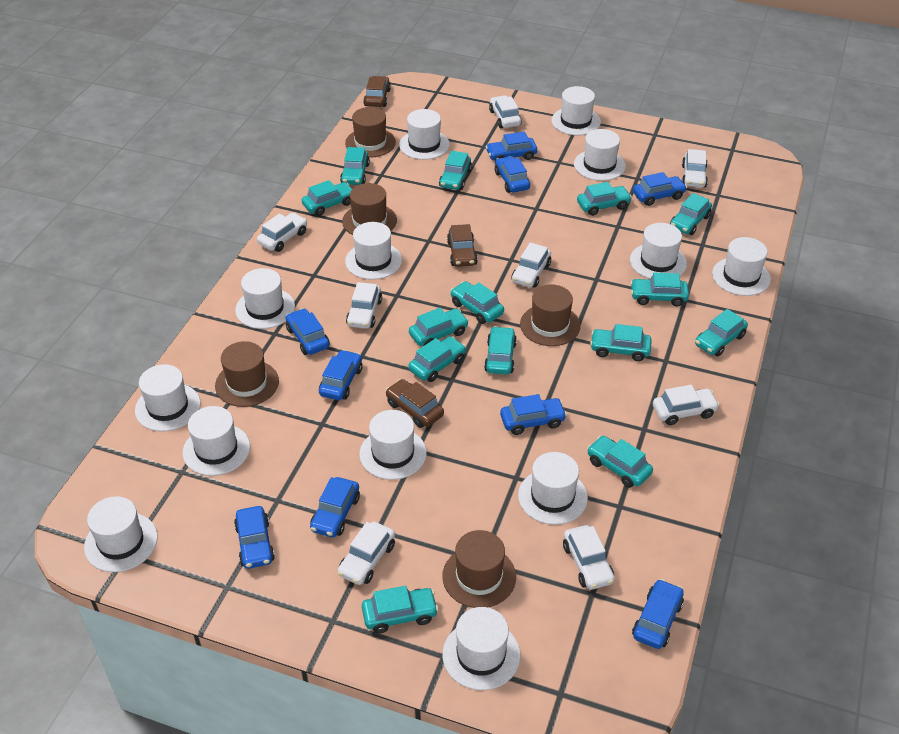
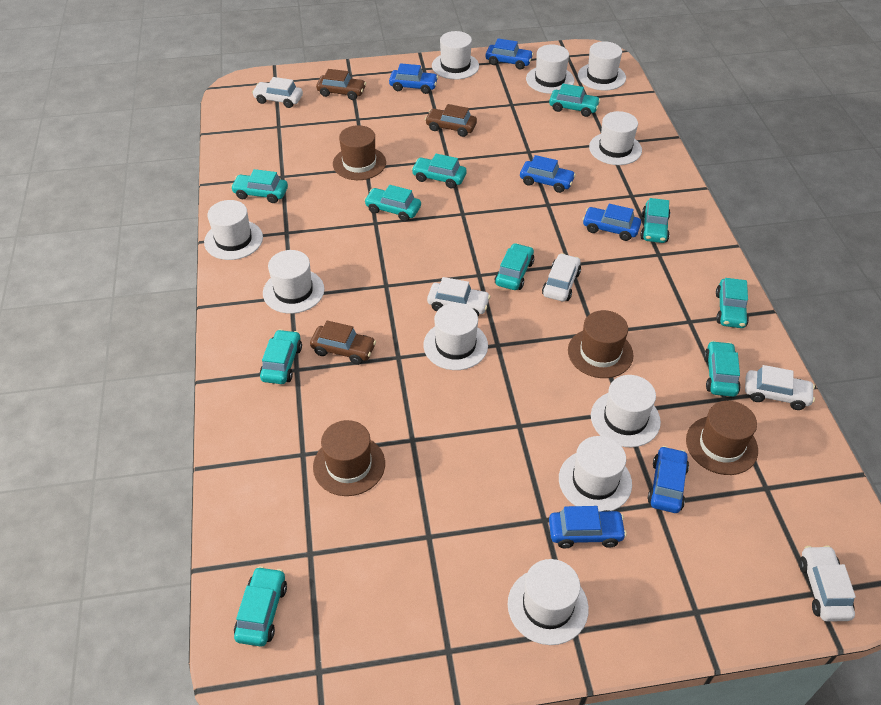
blue car: [234,506,275,569] [286,308,330,355] [310,477,360,537] [319,350,363,400] [486,132,537,161] [495,156,530,193] [500,394,567,435] [632,579,684,649] [633,172,687,206] = 9 -> [389,63,438,94] [486,38,534,70] [520,155,576,193] [549,506,627,548] [582,204,641,241] [648,446,689,513] = 6
brown hat: [215,341,279,407] [342,183,397,235] [345,107,396,158] [442,530,516,608] [520,284,580,346] = 5 -> [313,420,385,496] [333,125,386,180] [568,310,634,378] [686,401,758,475] = 4
turquoise car: [302,180,352,216] [340,147,370,185] [362,586,439,634] [408,336,466,382] [409,308,469,346] [439,151,472,190] [450,281,504,324] [484,326,517,375] [577,182,632,216] [587,436,653,488] [590,324,652,361] [630,273,689,307] [670,193,712,235] [695,309,748,356] = 14 -> [231,169,288,203] [234,566,287,647] [260,329,302,384] [364,185,421,222] [411,154,467,188] [495,243,534,290] [549,84,600,117] [640,198,670,243] [704,341,740,397] [716,278,749,328] = 10
white car: [257,213,307,252] [337,522,395,585] [346,282,382,329] [489,95,522,128] [511,243,551,288] [563,525,615,590] [653,385,720,425] [682,149,708,188] = 8 -> [252,77,303,108] [427,277,490,316] [542,253,581,301] [745,365,815,410] [799,545,856,622] = 5
white hat: [84,496,157,572] [135,364,201,432] [182,406,250,476] [235,268,295,329] [345,222,402,280] [359,410,427,480] [399,109,450,160] [442,607,520,690] [518,452,588,525] [551,86,601,135] [574,129,626,181] [630,223,687,279] [712,237,771,296] = 13 -> [204,200,263,260] [263,250,325,314] [423,303,488,370] [432,31,479,79] [508,559,589,645] [526,44,574,94] [559,436,632,512] [578,41,626,91] [589,111,642,165] [591,375,661,447] = 10

